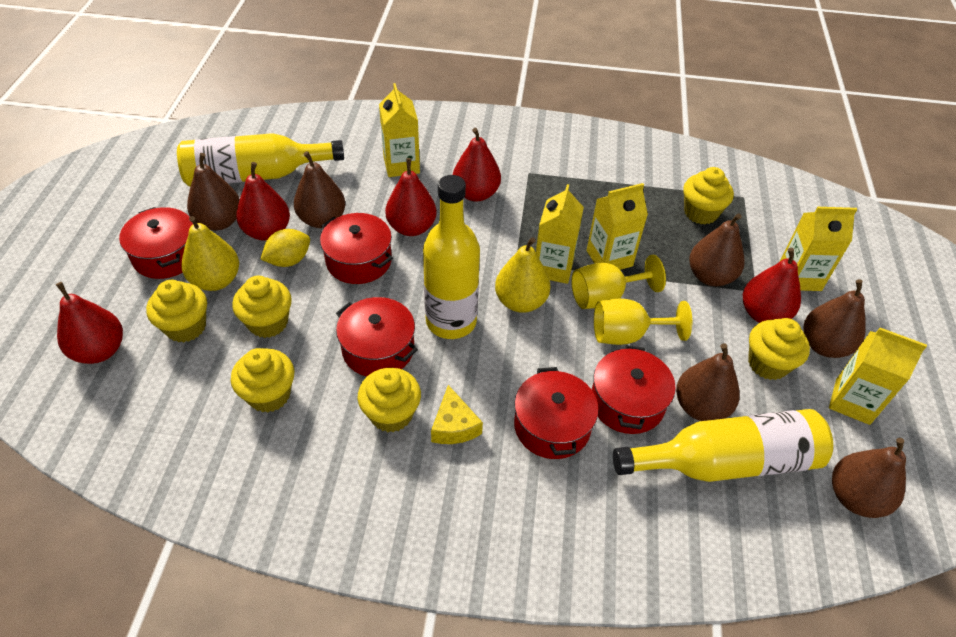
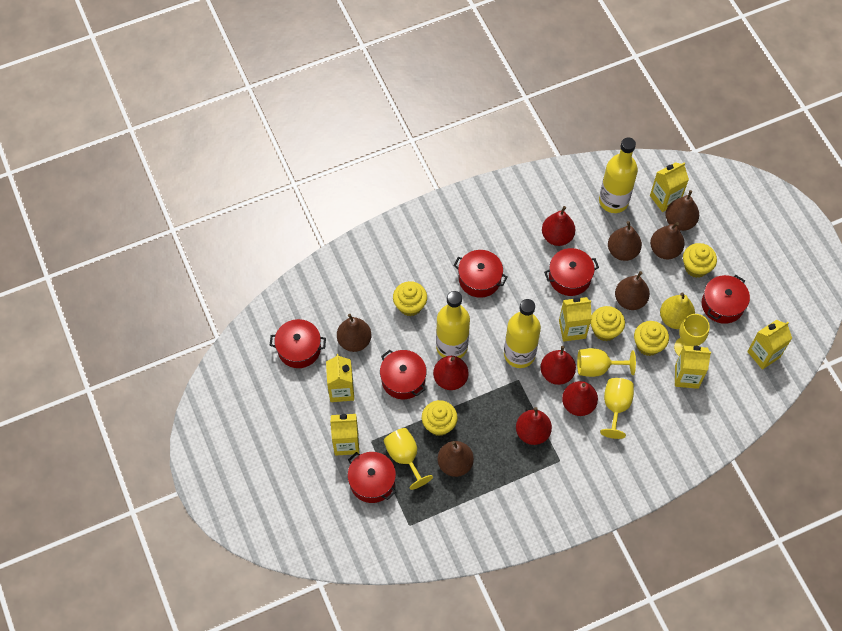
red pot: [119,207,193,279] [320,213,393,284] [336,297,418,377] [514,367,599,459] [592,345,676,434] = 5 -> [270,319,326,368] [347,452,396,503] [380,350,427,399] [454,250,508,298] [544,248,599,296] [702,275,750,324] = 6
yellow carton: [379,83,420,177] [536,184,584,284] [587,183,648,270] [779,207,857,291] [829,328,927,425] = 5 -> [326,354,354,402] [330,414,359,456] [559,297,592,342] [650,162,689,212] [675,346,711,389] [747,320,792,370] = 6
yellow cheese: [431,385,483,444] = 1 -> none = 0
yellow cupcake: [146,280,207,343] [231,348,294,413] [232,276,292,338] [358,368,421,432] [683,167,734,225] [748,318,810,380] = 6 -> [393,281,427,316] [422,400,458,436] [590,306,625,341] [634,321,669,356] [683,243,717,278] = 5
yellow goblet: [571,255,666,309] [594,299,692,345] = 2 -> [384,428,433,490] [577,348,636,377] [600,378,634,439] [674,314,710,356] = 4
yellow lemon: [261,229,310,267] = 1 -> none = 0
yellow pear: [182,216,239,291] [495,237,550,313] = 2 -> [660,292,695,329] = 1

